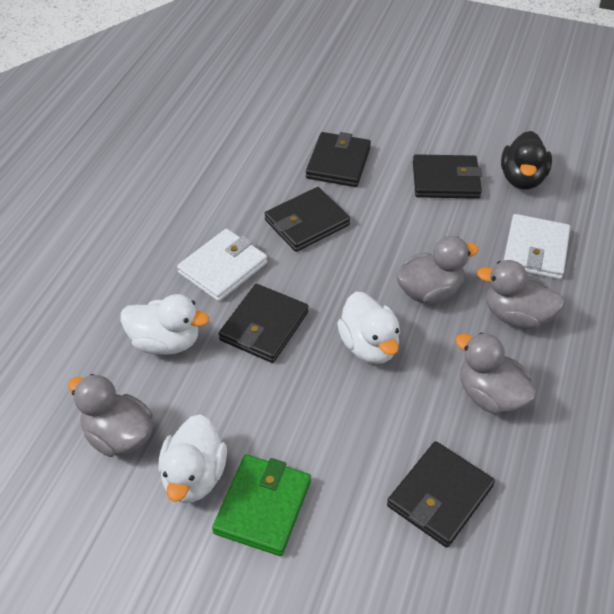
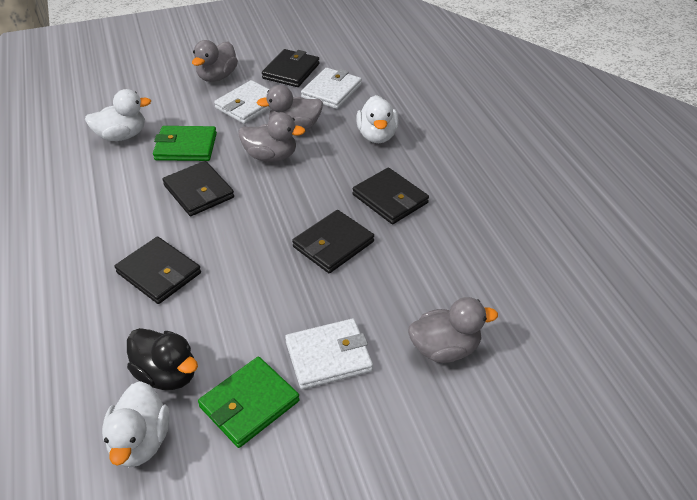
green wallet: [212,454,311,556] = 1 -> [153,126,217,161] [198,357,300,448] = 2
white wallet: [177,229,268,302] [503,214,570,280] = 2 -> [214,80,270,124] [285,318,373,390] [301,68,362,109] = 3

